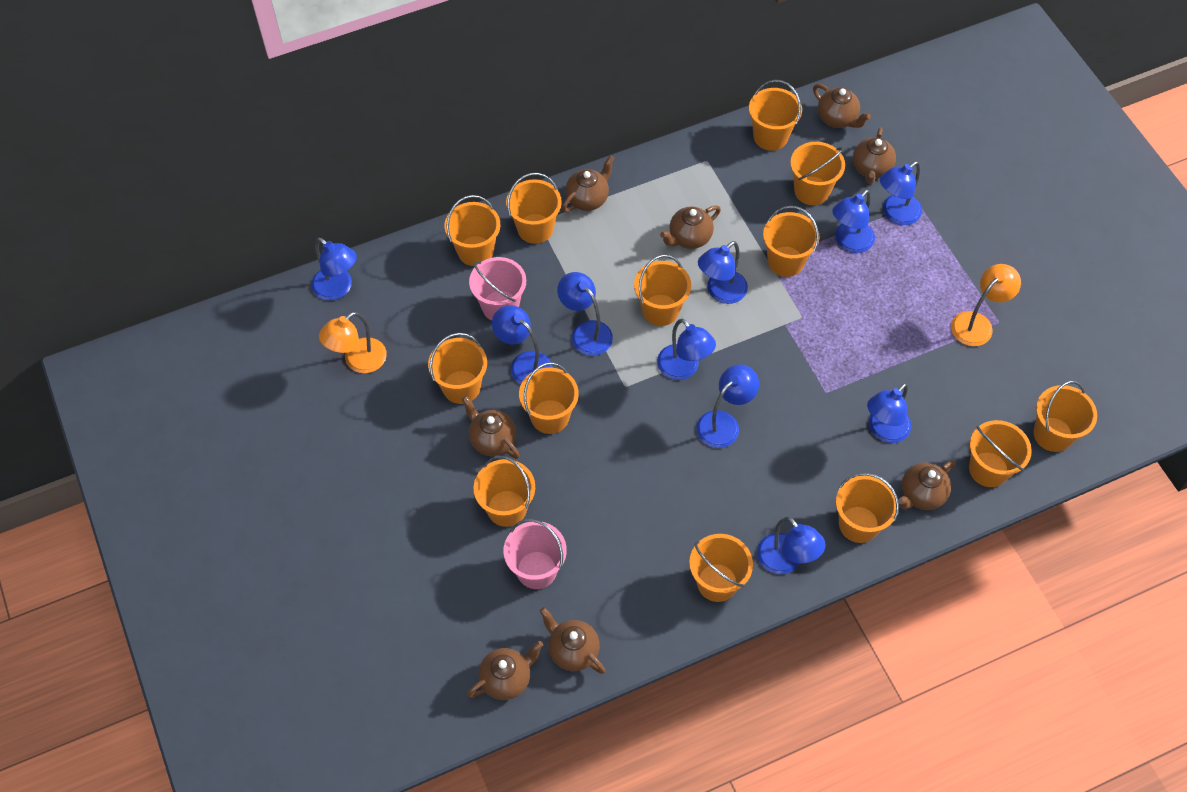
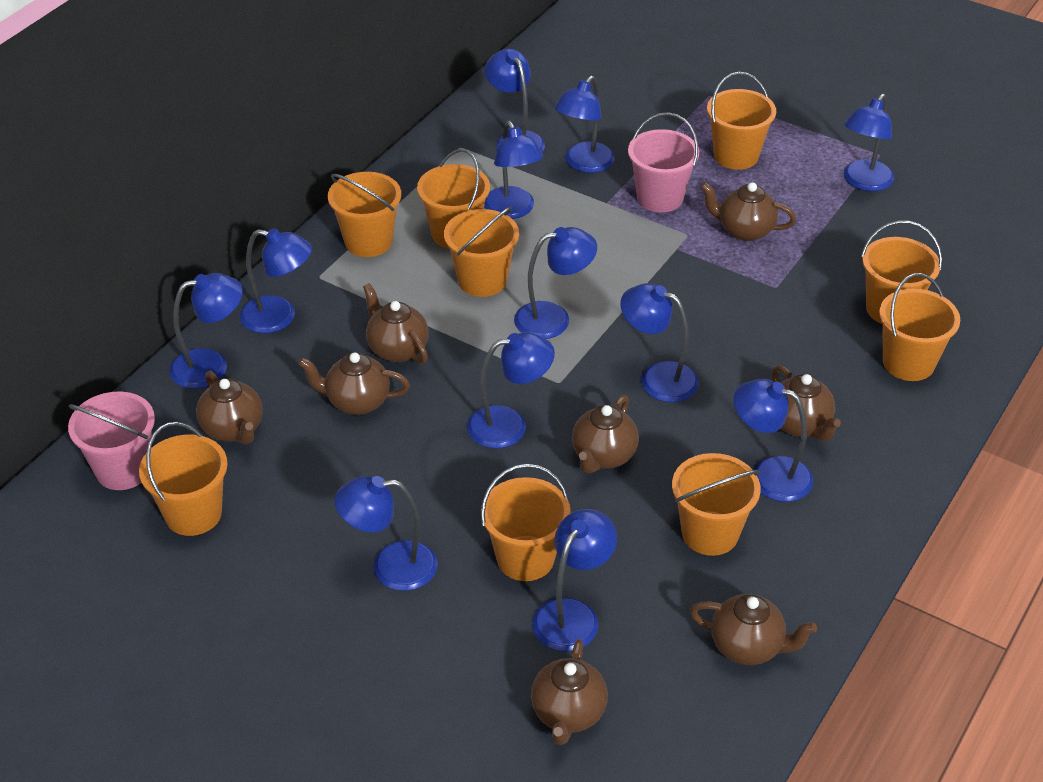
blue lamp: [311,238,357,300] [492,305,552,384] [557,272,613,356] [657,319,716,380] [696,364,759,448] [698,241,748,304] [757,517,826,574] [832,189,875,253] [867,383,911,443] [880,161,922,225] = 10 -> [169,273,243,389] [240,228,312,333] [334,476,438,591] [467,332,555,449] [484,121,543,219] [485,49,545,152] [514,227,597,339] [532,509,617,652] [554,76,615,173] [620,283,699,402] [734,379,813,502] [844,94,894,191] = 12
orange bucket: [428,333,487,404] [445,195,500,266] [474,456,535,527] [506,173,562,244] [519,362,579,434] [634,255,691,326] [689,534,753,602] [749,80,802,151] [763,206,820,277] [790,142,845,205] [836,473,899,543] [969,420,1032,487] [1033,381,1097,452] = 13 -> [139,422,227,536] [328,172,401,257] [417,149,490,249] [444,207,519,297] [481,464,571,581] [672,453,761,556] [707,72,776,170] [861,220,942,324] [879,273,960,381] = 9
orange lamp: [319,312,387,373] [951,264,1021,346] = 2 -> none = 0

